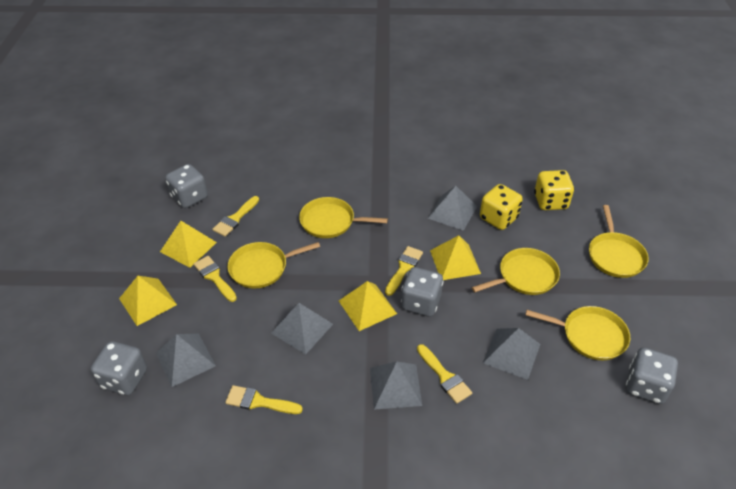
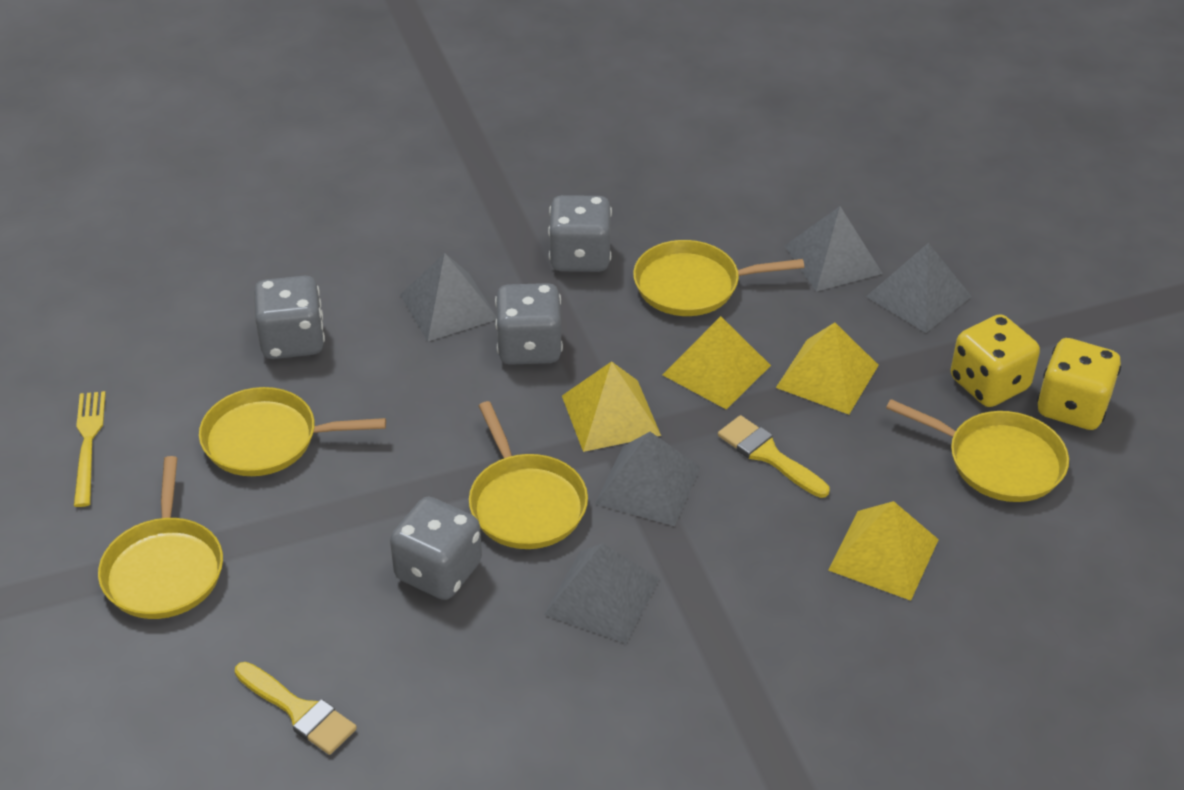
yellow brush: [193,256,237,302] [213,196,259,237] [225,385,303,414] [385,246,423,296] [417,344,472,404] = 5 -> [235,662,357,755] [718,415,830,498] = 2
yellow fork: none = 0 -> [74,391,106,507] = 1

